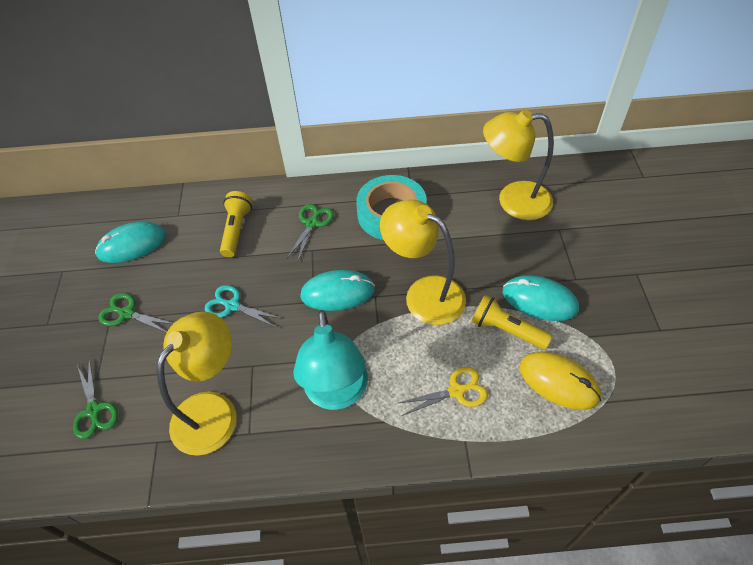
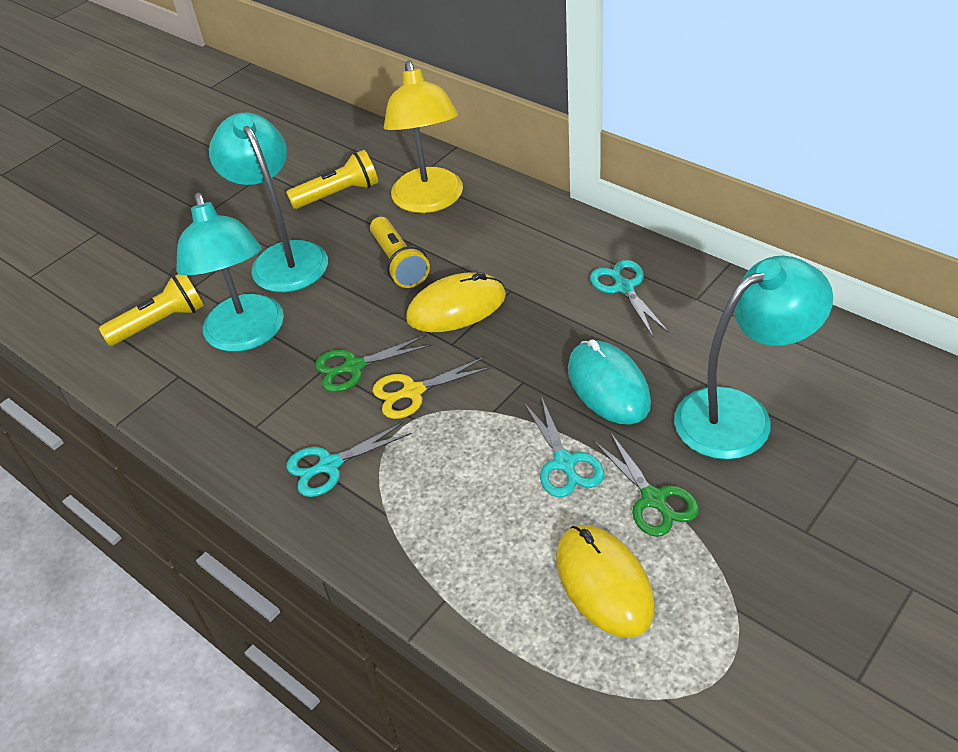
green scissors: [73,358,118,439] [98,293,174,333] [287,204,334,262] = 3 -> [315,335,432,392] [594,432,699,537] = 2
turquoise lamp: [293,310,368,410] = 1 -> [176,193,284,352] [209,112,328,293] [674,256,833,460] = 3
turquoise mouse: [95,222,166,263] [300,270,375,311] [503,275,579,321] = 3 -> [568,339,651,425] = 1
turquoise scissors: [204,285,283,328] = 1 -> [287,422,412,497] [524,396,604,497] [590,260,669,337] = 3
turquoise tape: [356,175,427,240] = 1 -> none = 0
yellow flashlight: [220,191,252,257] [472,295,552,350] = 2 -> [99,274,204,346] [286,150,378,209] [370,217,430,288] = 3
yellow lamp: [157,311,237,456] [380,200,466,325] [483,109,554,220] = 3 -> [384,61,463,213] = 1
yellow mouse: [519,352,601,410] = 1 -> [406,272,506,332] [556,525,655,638] = 2

